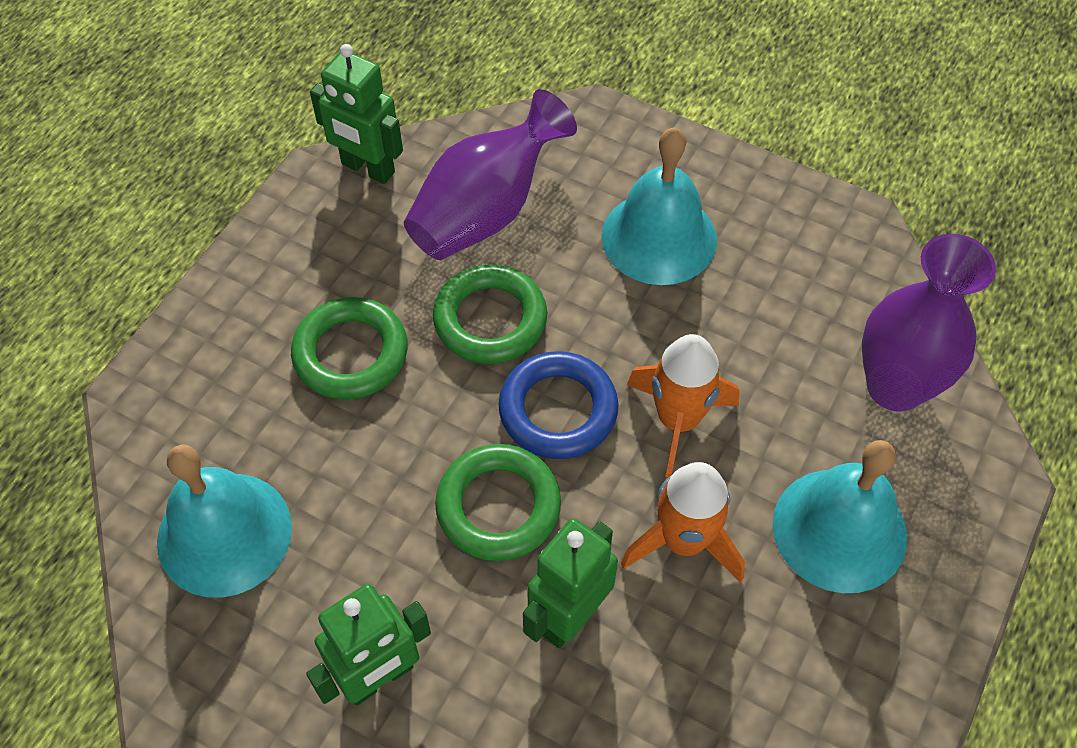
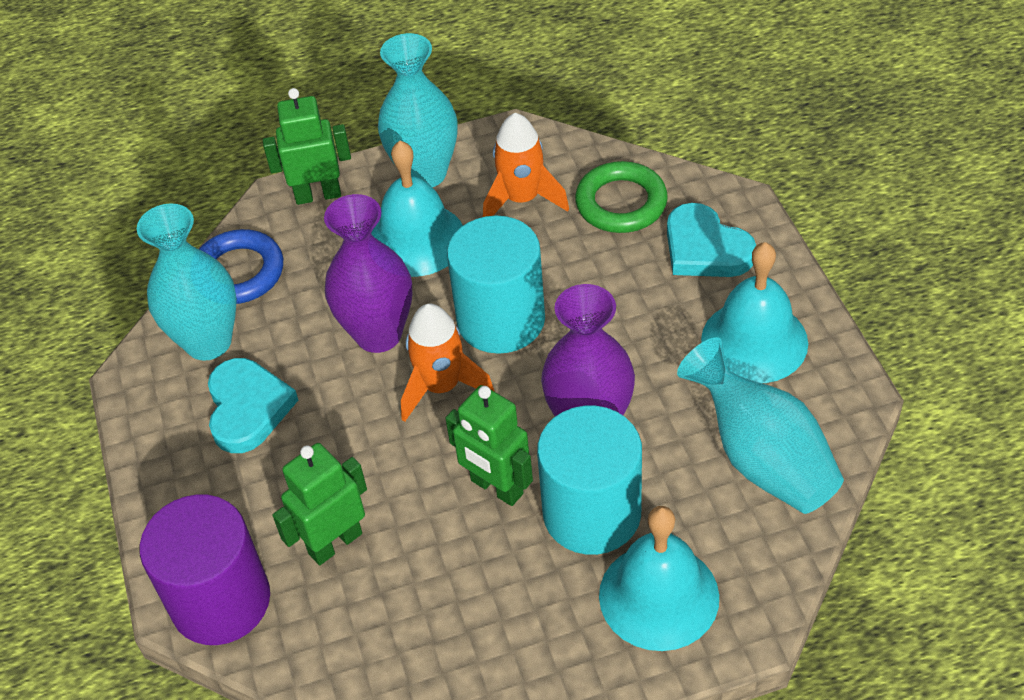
green ring: [291,297,408,400] [433,264,547,364] [435,444,561,561] = 3 -> [575,161,668,233] = 1
purple cylinder: none = 0 -> [140,495,270,645] = 1
turquoise cylinder: none = 0 -> [447,216,545,354] [537,406,642,555] = 2
turquoise heart: none = 0 -> [208,358,298,453] [667,203,756,277] = 2
turquoise vase: none = 0 -> [137,203,237,361] [378,33,457,187] [677,337,844,514] = 3

